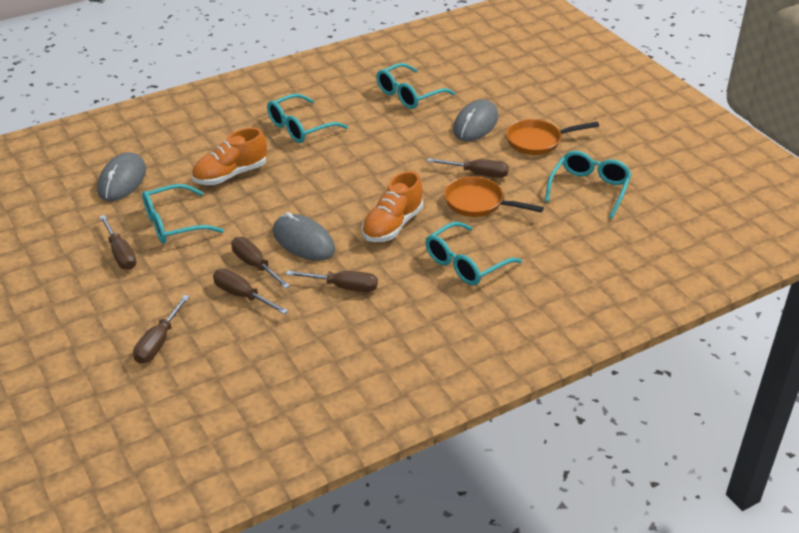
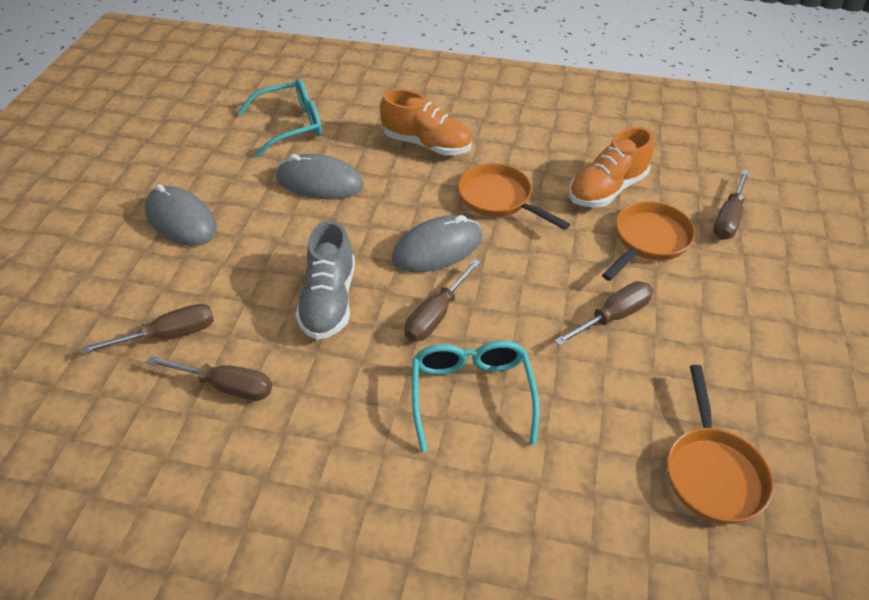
brown screwdriver: [99,215,137,270] [133,295,190,364] [213,269,288,314] [231,237,290,289] [286,270,378,292] [427,158,509,178] = 6 -> [82,304,214,354] [146,356,272,401] [404,259,481,342] [554,281,653,346] [713,170,750,240] = 5
grey shoe: none = 0 -> [296,220,355,340] = 1
orange pan: [444,176,544,217] [506,119,599,155] = 2 -> [458,163,570,230] [602,201,696,281] [667,365,773,524] = 3
turquoise glasses: [142,184,224,244] [267,94,348,143] [376,63,455,109] [425,222,522,285] [545,151,631,219] = 5 -> [238,78,322,157] [412,341,540,452] = 2

